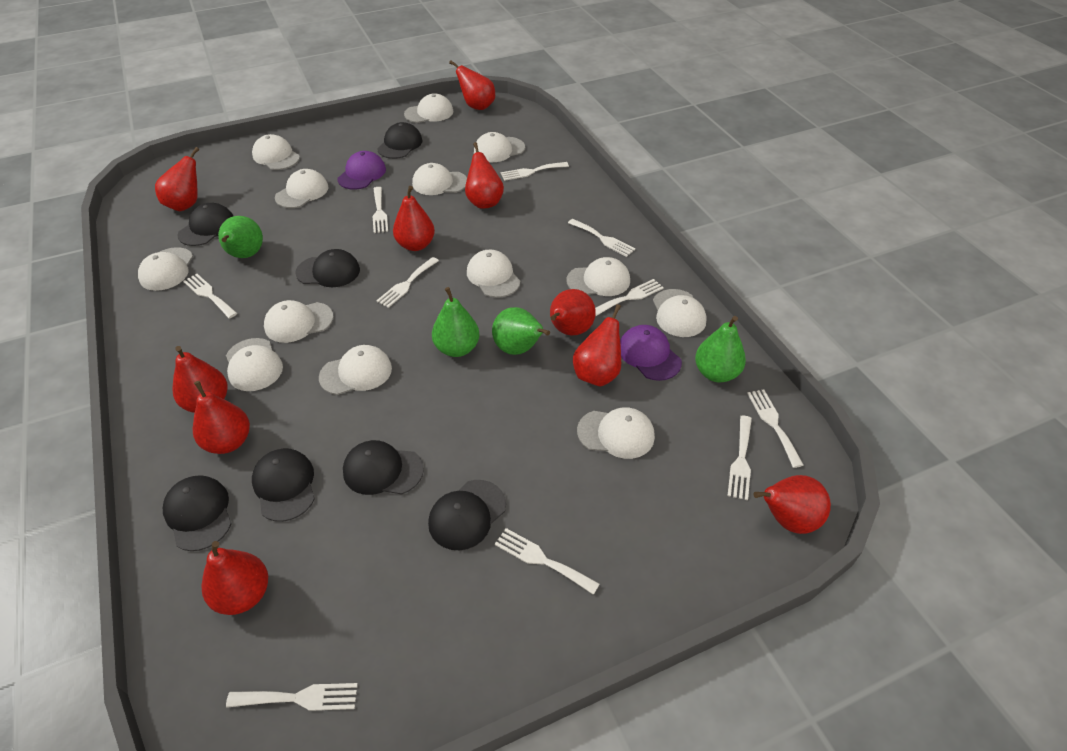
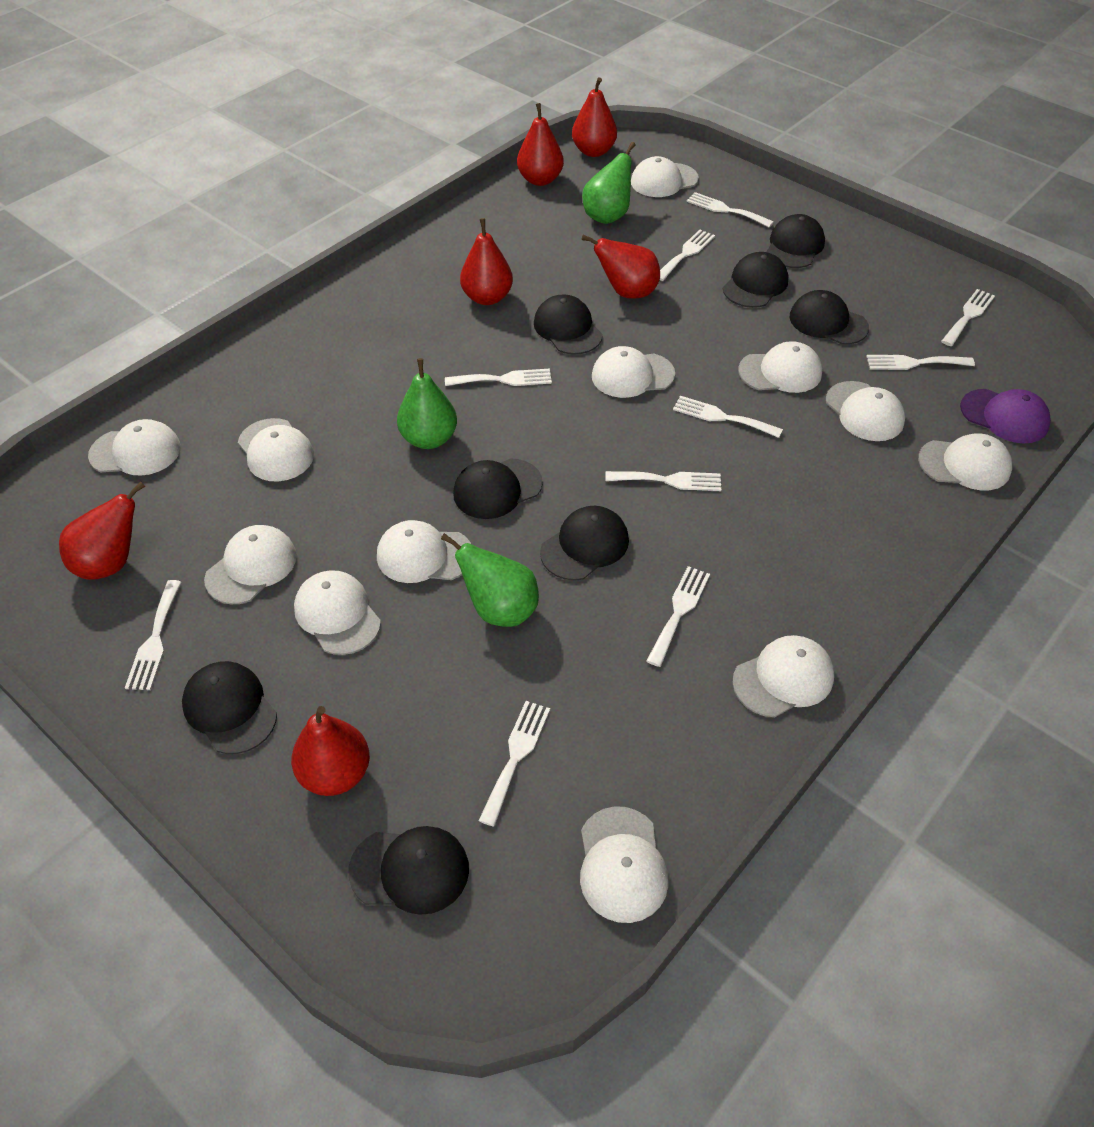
black cap: [163,475,232,551] [177,203,233,246] [252,448,315,522] [295,249,360,287] [343,440,424,495] [377,122,423,159] [428,480,506,550] = 7 -> [182,661,277,754] [348,826,469,915] [453,458,543,519] [534,294,603,355] [540,506,629,581] [723,252,788,308] [766,214,825,268] [790,290,869,345] = 8
green pear: [218,216,263,258] [432,287,479,357] [492,307,550,355] [695,316,746,382] = 4 -> [397,358,457,449] [441,533,539,627] [582,142,635,224] = 3
purple cap: [337,151,386,189] [620,325,682,381] = 2 -> [960,389,1051,444] = 1
red pear: [155,147,199,211] [172,346,228,413] [193,381,250,454] [201,541,268,615] [393,186,435,251] [449,60,495,110] [465,142,504,208] [550,289,596,335] [573,304,621,386] [754,475,831,534] = 10 -> [59,481,146,580] [291,706,370,796] [460,218,513,305] [517,103,564,186] [572,77,617,157] [581,235,660,299] = 6
white cap: [138,247,193,291] [226,338,283,391] [252,134,300,170] [264,300,333,343] [275,169,329,208] [319,345,392,395] [404,93,454,123] [412,163,467,195] [467,250,520,298] [474,132,525,162] [567,257,630,296] [577,407,655,459] [653,289,707,337] = 13 -> [88,419,181,476] [204,525,297,604] [238,418,314,482] [294,570,381,655] [377,520,471,583] [580,806,669,923] [592,346,675,398] [631,156,699,197] [732,635,834,717] [738,341,822,393] [826,381,905,441] [918,433,1012,490] = 12

